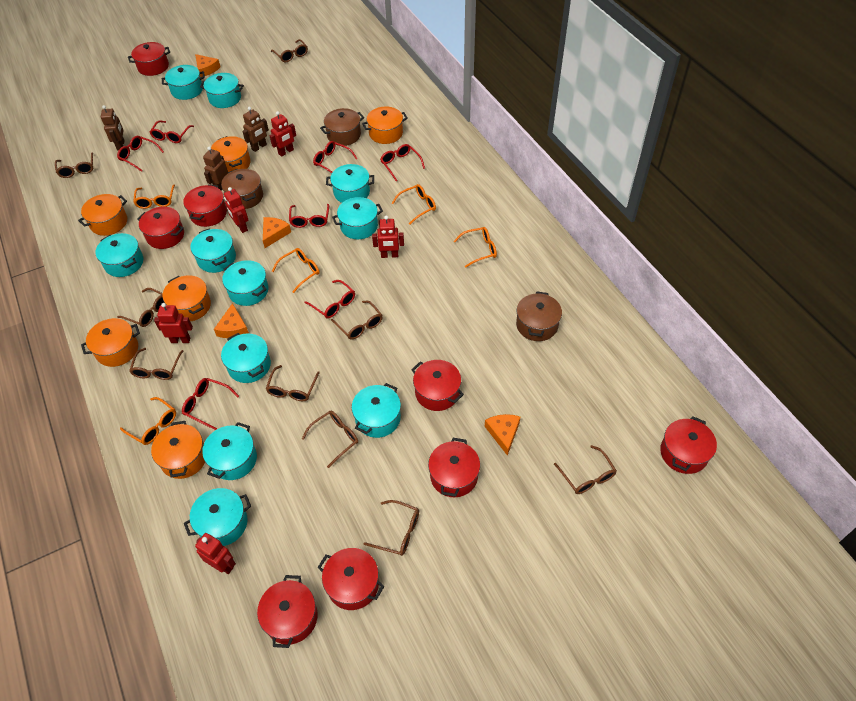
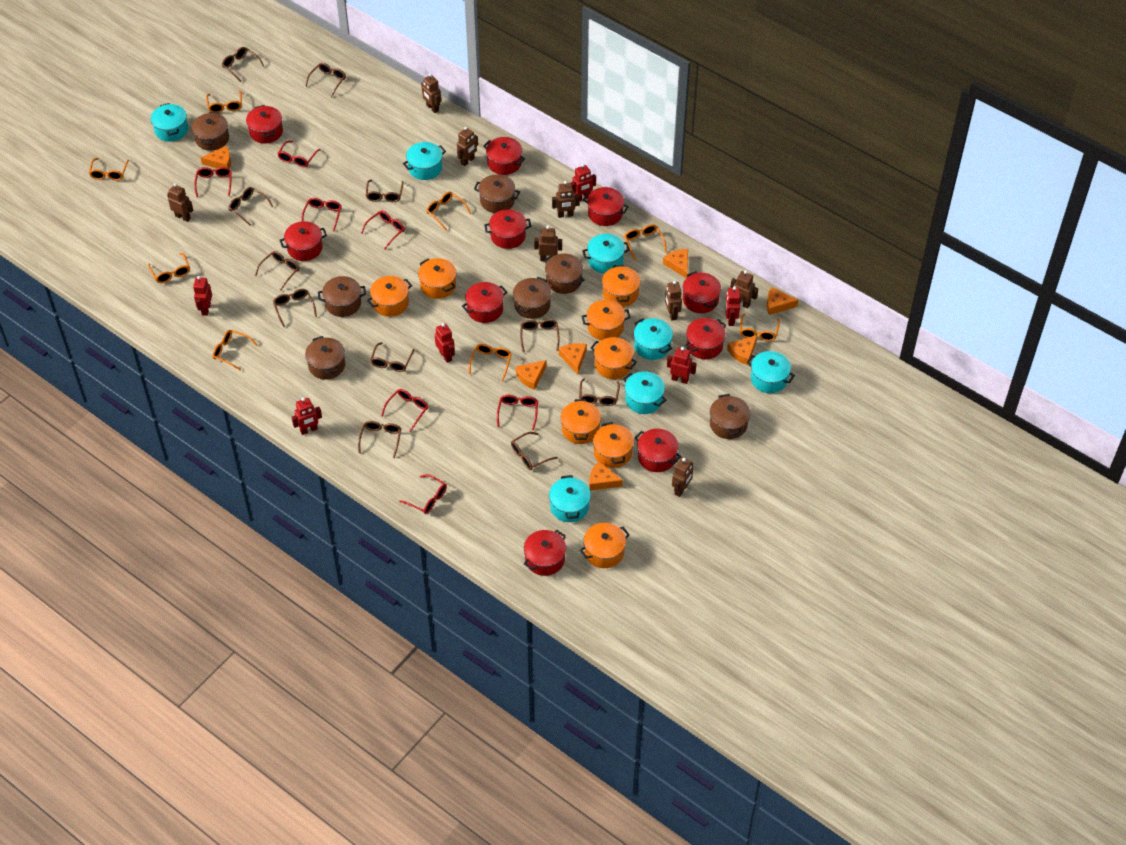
brown glasses: [55,153,93,178] [117,288,164,327] [129,348,184,380] [266,365,320,401] [271,39,308,62] [302,411,358,468] [331,300,383,340] [364,500,419,556] [554,445,617,494] = 9 -> [222,47,264,82] [229,187,274,226] [255,251,299,291] [273,289,317,327] [305,63,346,97] [358,421,401,458] [366,180,404,202] [370,342,415,372] [511,432,558,470] [520,319,560,353] [579,378,620,406] = 11
brown pot: [221,169,263,209] [320,108,364,146] [516,291,562,341] = 3 -> [192,112,229,151] [305,336,345,380] [318,276,366,317] [474,174,520,213] [513,277,551,319] [544,254,584,294] [710,394,750,439] = 7
brown robot: [101,105,125,151] [203,147,228,191] [242,107,269,152] = 3 -> [167,183,193,222] [421,73,441,113] [457,127,478,166] [534,226,562,261] [552,181,580,218] [665,281,682,320] [672,457,693,497] [730,270,758,309] = 8
orange cheese: [195,54,221,77] [214,303,249,338] [263,217,291,248] [485,414,520,456] = 4 -> [200,146,231,169] [516,360,547,390] [559,343,587,374] [589,461,623,491] [663,249,688,278] [727,336,757,365] [767,287,798,315] = 7
orange glasses: [120,397,176,445] [133,185,175,209] [272,248,320,293] [392,184,436,224] [454,227,497,267] = 5 -> [89,158,129,181] [148,253,190,283] [206,90,242,113] [213,330,258,371] [426,192,471,230] [469,344,512,381] [624,224,667,261] [740,313,780,341] = 8
orange pot: [78,194,127,236] [81,318,140,367] [151,421,205,479] [163,276,211,321] [211,136,251,172] [362,106,408,144] = 6 -> [367,276,412,317] [418,258,456,299] [561,399,601,444] [580,523,630,568] [582,300,631,340] [590,337,637,379] [593,422,634,468] [602,265,640,307] = 8
red pot: [128,42,170,76] [138,207,184,249] [183,184,227,227] [257,575,318,648] [317,548,384,610] [411,360,464,411] [428,438,480,497] [660,416,717,474] = 8 -> [246,105,283,143] [280,221,327,261] [462,282,507,323] [484,137,525,175] [484,209,531,249] [524,530,566,576] [583,187,629,226] [635,429,681,472] [683,271,721,313] [685,318,726,359] = 10
red robot: [154,303,193,343] [195,533,236,574] [224,187,248,233] [270,111,296,157] [372,216,404,258] = 5 -> [193,276,212,316] [291,397,322,435] [435,323,455,363] [571,164,596,201] [667,347,697,384] [725,286,740,326] = 6
turquoise pot: [96,233,143,277] [162,65,205,100] [184,488,251,546] [191,228,236,273] [200,73,244,108] [202,422,257,480] [221,333,271,383] [222,260,269,306] [326,164,374,203] [332,197,383,239] [352,383,401,438] = 11 -> [151,103,188,142] [403,142,446,180] [549,475,591,522] [582,234,630,274] [623,371,667,414] [634,318,673,360] [747,351,795,393] = 7

